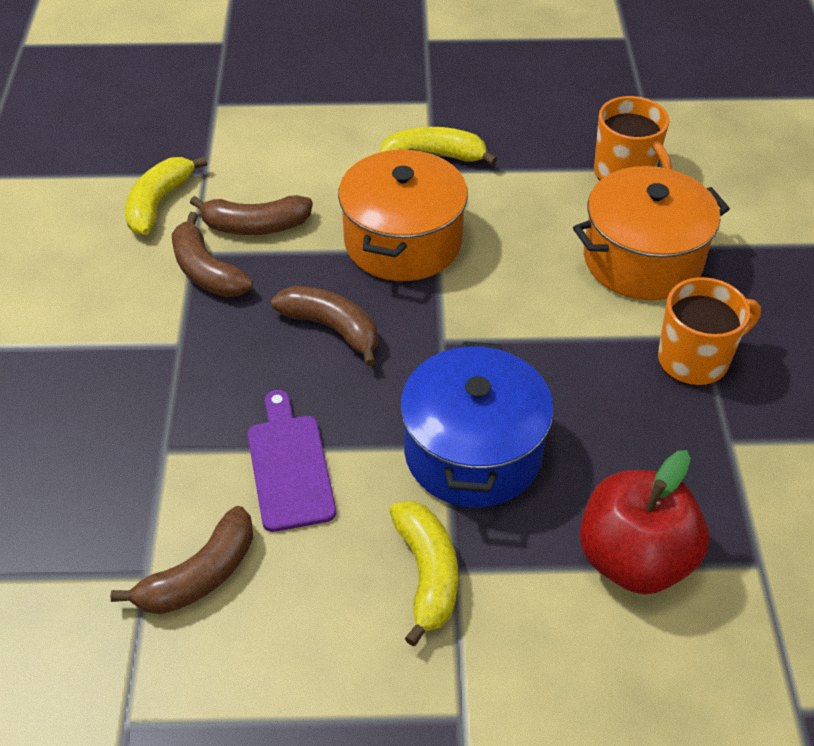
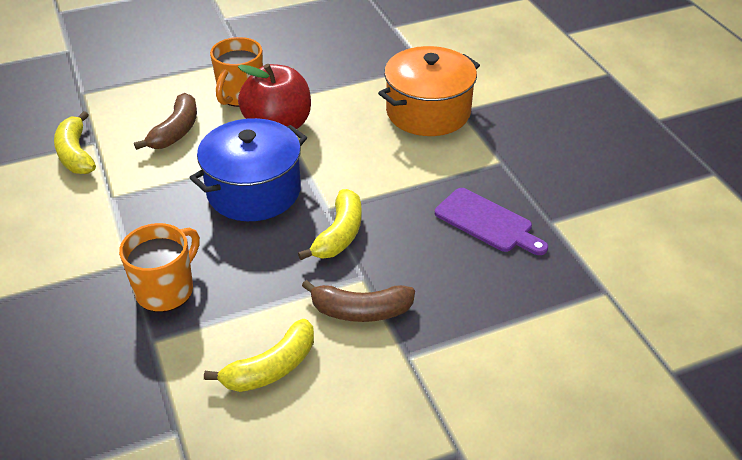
brown banana: [110,506,253,614] [172,212,253,297] [190,195,313,235] [271,286,378,366] = 4 -> [134,93,197,150] [302,280,415,322] = 2
orange pot: [338,148,468,281] [573,166,730,300] = 2 -> [378,46,480,136] = 1

